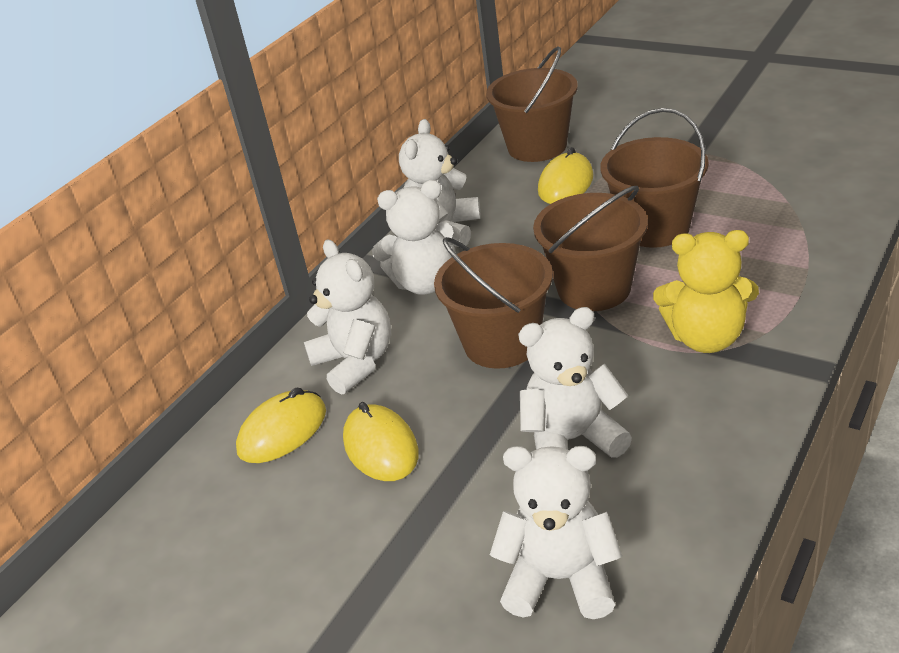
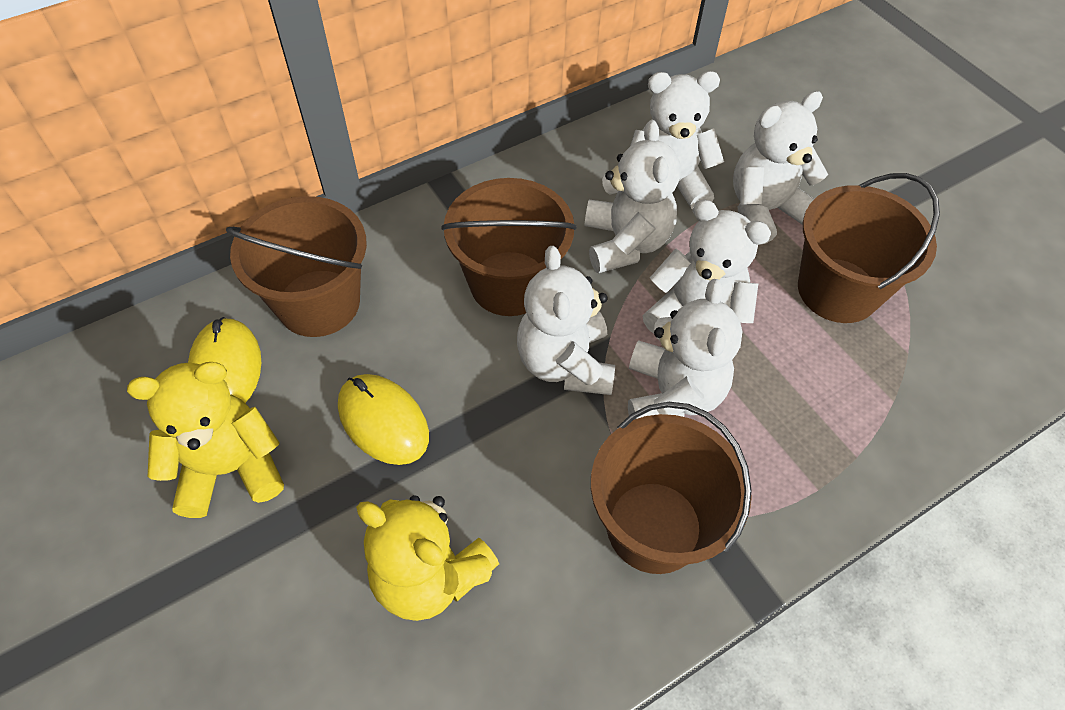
white teddy bear: [304,240,391,395] [372,180,461,295] [399,119,481,247] [490,446,622,619] [518,307,632,458] = 5 -> [517,246,615,395] [585,120,681,273] [628,279,743,420] [630,71,724,209] [643,199,771,334] [733,91,828,245] = 6
yellow mouse: [236,387,326,463] [343,402,419,481] [538,147,593,204] = 3 -> [188,317,261,403] [338,374,429,465] = 2
yellow teddy bear: [653,230,759,353] = 1 -> [127,362,284,518] [356,495,499,621] = 2

